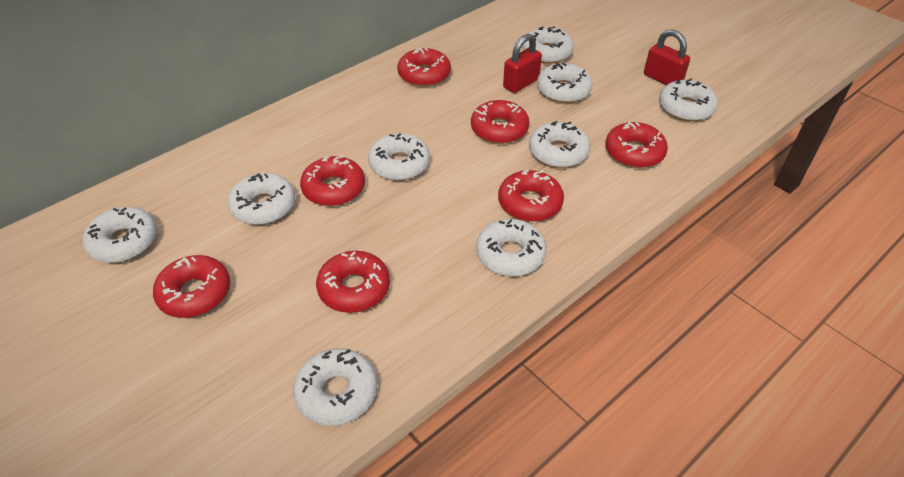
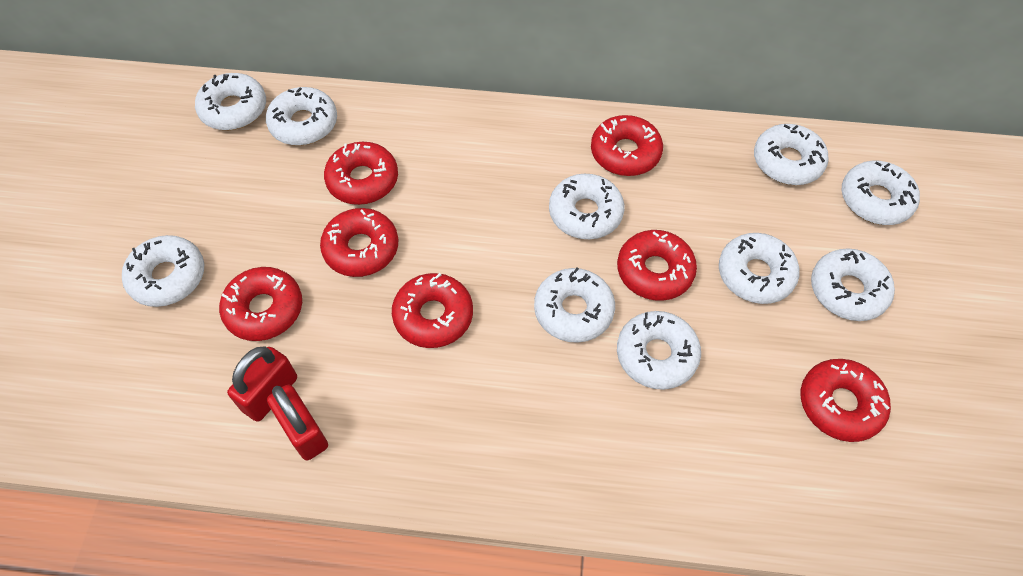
white donut: [83,207,157,263] [228,173,295,225] [293,348,377,426] [368,133,430,181] [476,219,547,277] [522,26,574,64] [529,121,590,168] [537,63,593,103] [659,79,718,121] = 9 -> [122,235,204,307] [195,73,266,130] [266,87,337,146] [534,268,615,343] [549,174,624,239] [617,311,701,390] [719,233,800,304] [754,124,829,185] [811,248,895,321] [842,161,920,225] = 10

